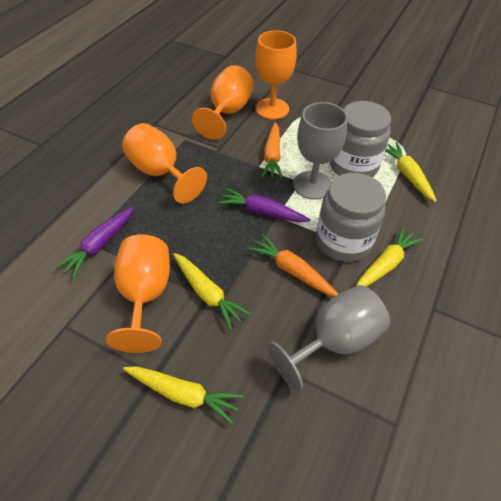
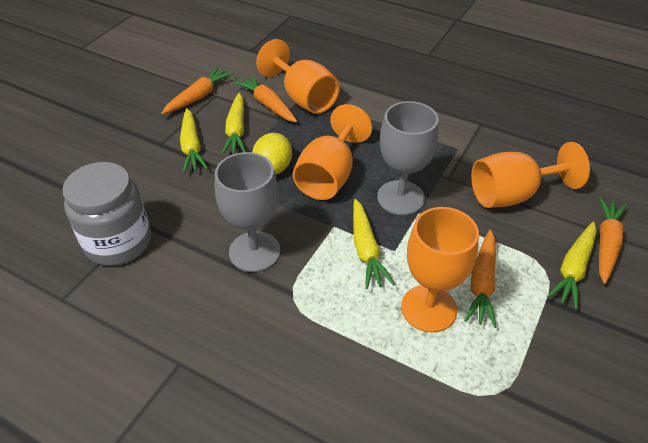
grey jar: [316,173,386,262] [330,101,391,177] = 2 -> [63,162,151,266] = 1
orange carrot: [248,234,338,296] [261,122,283,179] = 2 -> [161,66,234,115] [234,75,297,123] [464,230,496,328] [599,197,627,284] = 4
purple carrot: [55,206,134,278] [218,188,311,222] = 2 -> none = 0
yellow lemon: none = 0 -> [252,133,292,175] = 1

